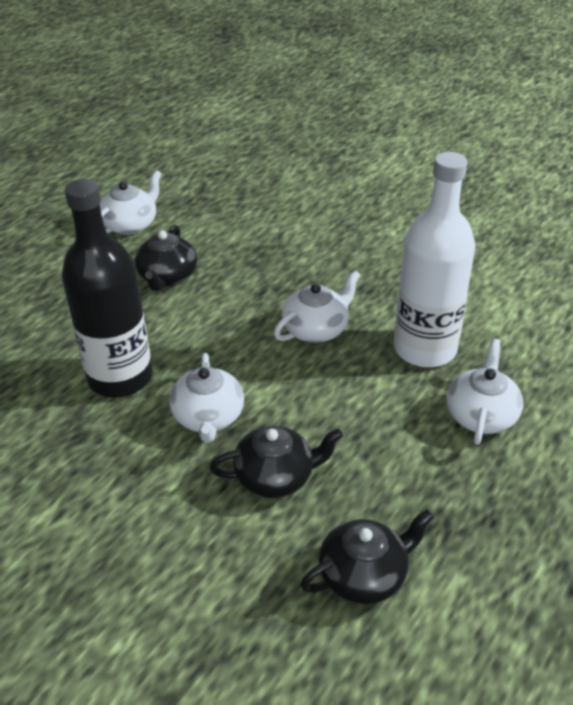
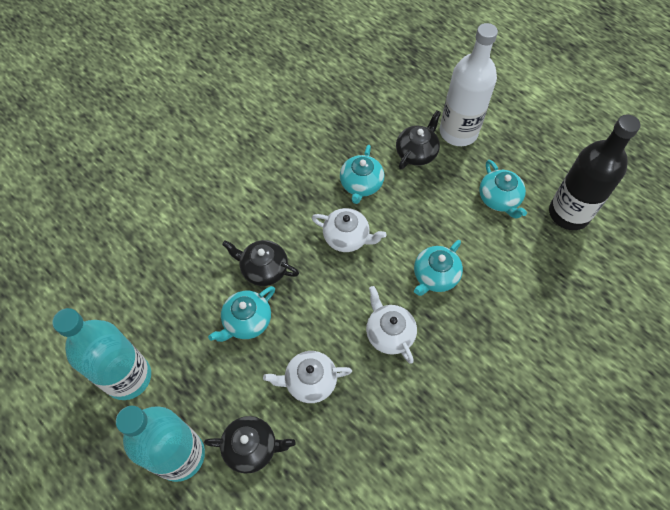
turquoise bottle: none = 0 -> [52,308,151,400] [116,406,205,482] = 2
turquoise teapot: none = 0 -> [208,286,275,342] [340,145,384,204] [414,240,463,296] [479,160,527,219] = 4
white teapot: [100,170,161,235] [169,353,244,443] [274,270,360,343] [447,339,523,445] = 4 -> [263,351,352,403] [312,208,387,252] [366,286,417,364] = 3

